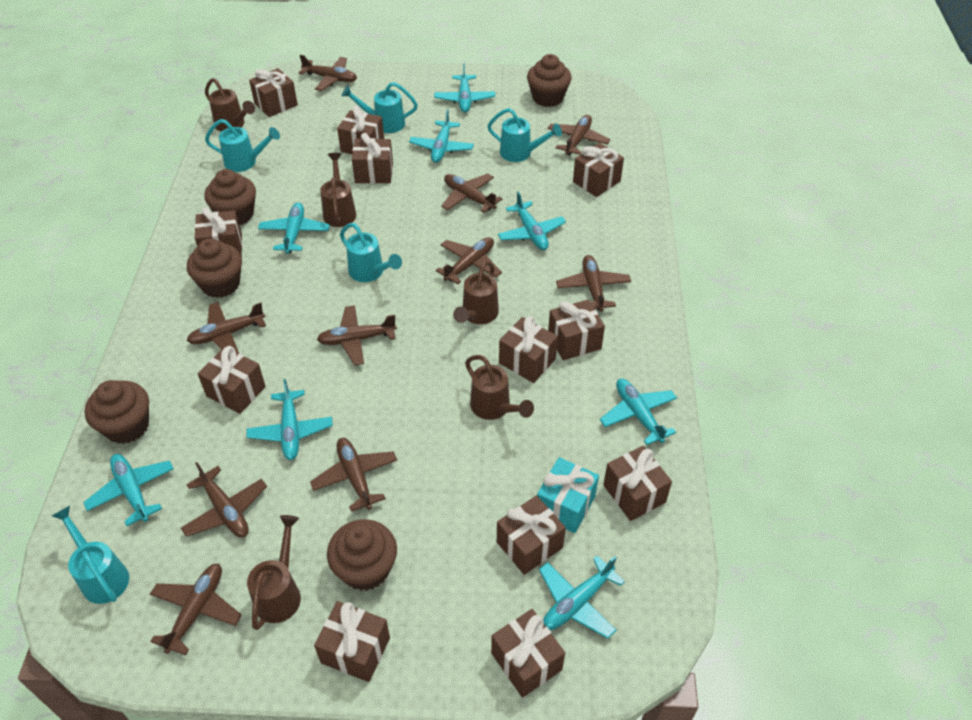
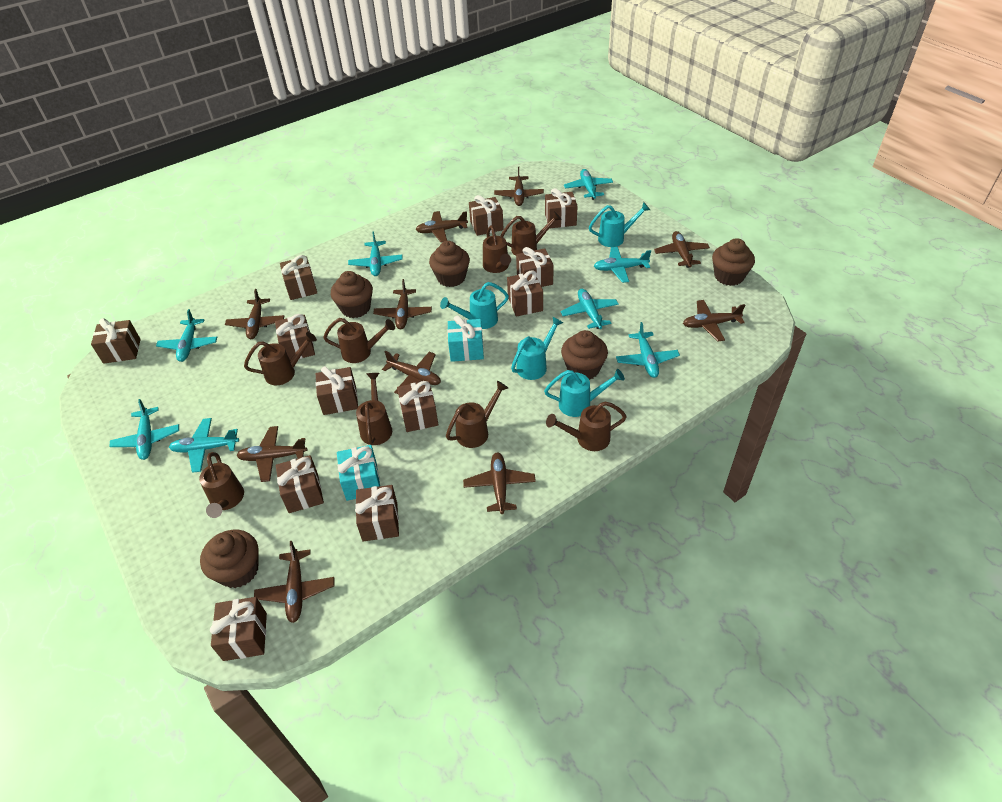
brown watering can: [205,78,255,132] [247,515,301,630] [320,153,356,227] [453,261,499,324] [465,355,534,420] = 5 -> [199,452,244,518] [244,332,317,385] [323,318,395,363] [356,373,392,445] [446,381,508,448] [483,225,511,273] [501,211,562,256] [546,401,627,451] = 8
turquoise gift: [537,457,599,533] = 1 -> [337,445,380,501] [447,316,484,362] = 2
turquoise watering can: [52,506,129,604] [205,119,280,172] [340,223,402,282] [341,82,418,133] [487,108,562,162] = 5 -> [440,282,509,329] [511,317,563,380] [544,369,625,417] [589,202,650,247] = 4

